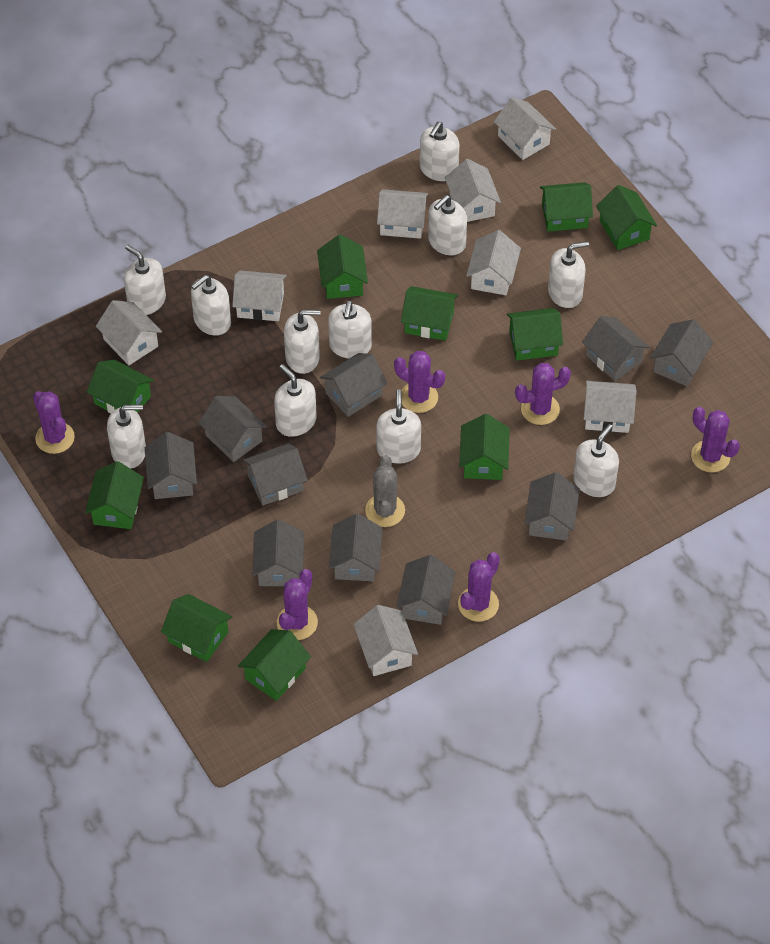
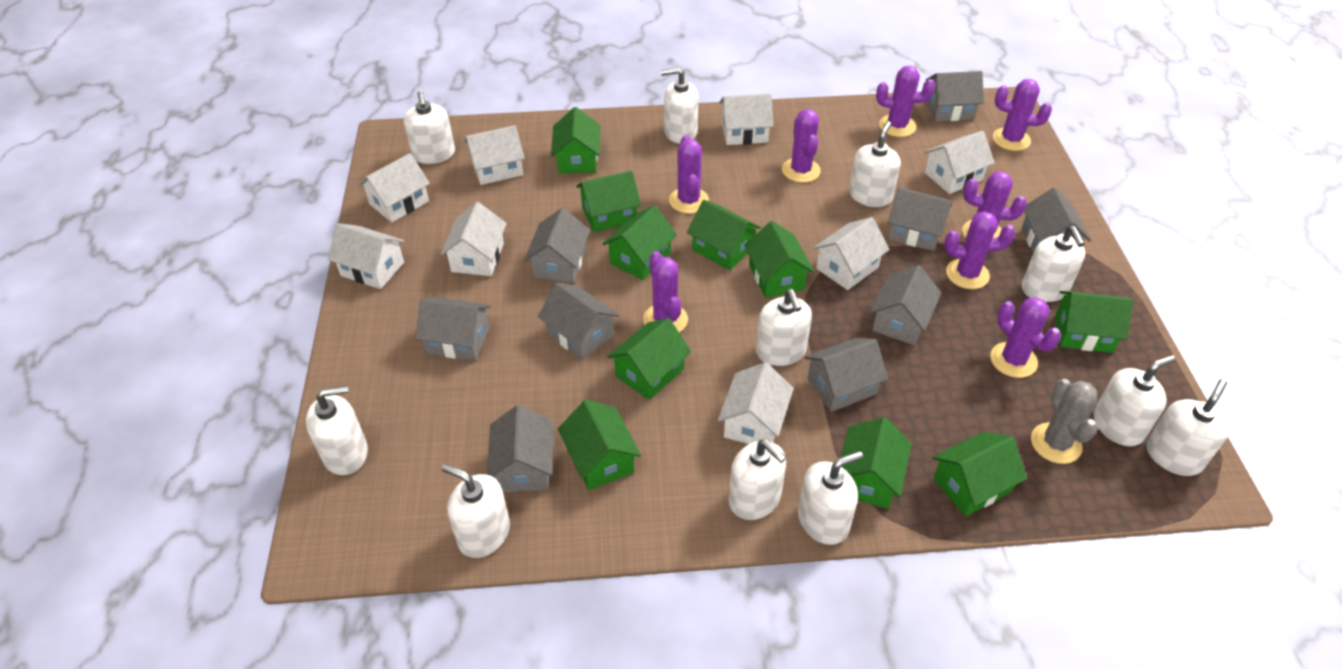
grey house: [145,432,197,499] [198,396,267,462] [243,443,308,506] [252,519,304,586] [320,353,388,417] [329,514,383,581] [397,555,455,625] [524,472,580,541] [582,316,649,381] [650,319,713,386] = 10 -> [415,297,491,361] [487,405,553,492] [524,208,590,283] [538,282,619,360] [805,338,888,412] [870,265,941,345] [888,187,952,251] [926,71,984,122] [1022,187,1091,253] = 9
purple cactus: [33,391,75,454] [277,569,318,640] [394,351,445,413] [458,552,500,622] [515,363,571,425] [691,407,740,473] = 6 -> [643,251,688,332] [669,135,709,214] [782,109,821,183] [876,66,935,137] [944,211,1015,289] [962,171,1027,238] [990,297,1061,378] [993,79,1052,151] = 8

